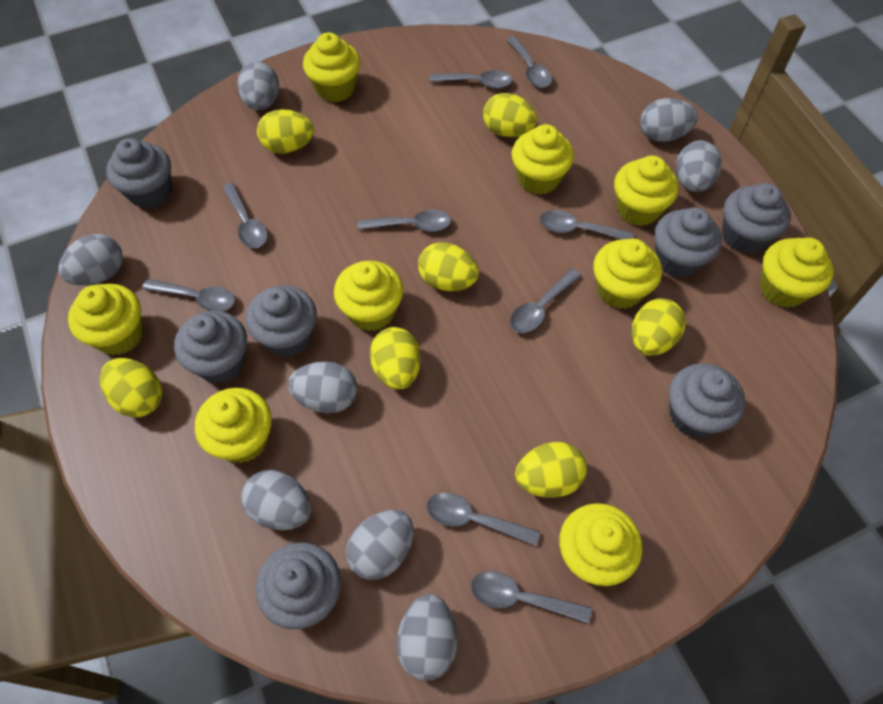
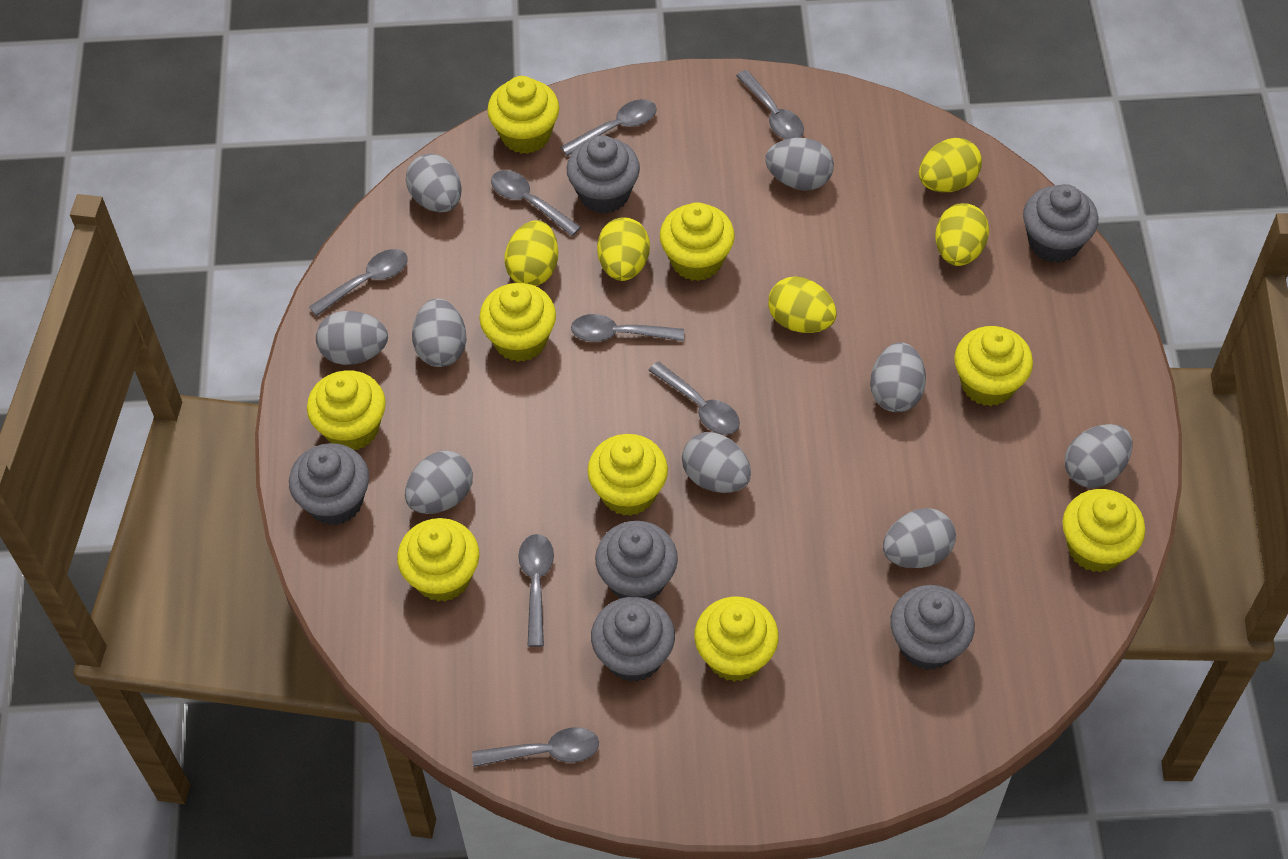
grey cupcake: [106,138,172,209] [174,311,247,383] [246,285,317,357] [256,543,341,629] [654,207,722,278] [669,363,745,438] [722,183,791,254] = 7 -> [289,443,369,525] [566,135,640,214] [591,597,675,682] [595,521,678,600] [890,585,975,670] [1023,184,1098,263] = 6
grey egg: [59,234,123,286] [237,62,279,110] [241,470,311,530] [288,361,357,414] [346,510,414,580] [396,594,457,681] [640,98,698,142] [676,141,722,192] = 8 -> [316,311,388,365] [405,450,473,514] [406,154,462,213] [412,298,467,367] [682,432,751,493] [765,138,834,190] [870,342,926,412] [883,508,956,568] [1065,424,1133,488] = 9
grey spoon: [142,279,235,311] [222,183,268,248] [357,209,451,232] [427,492,540,546] [429,70,513,88] [471,571,591,624] [506,36,552,88] [510,268,582,333] [540,210,633,240] = 9 -> [309,249,408,316] [472,727,599,767] [491,170,581,236] [518,534,554,647] [561,99,657,156] [571,314,684,342] [648,361,740,435] [736,70,804,139] = 8
yellow egg: [100,358,162,418] [257,109,314,154] [370,327,421,390] [418,242,479,291] [483,93,537,137] [515,442,587,498] [632,298,686,355] = 7 -> [505,220,558,286] [597,217,650,281] [768,276,837,333] [919,138,982,192] [935,203,989,266] = 5

